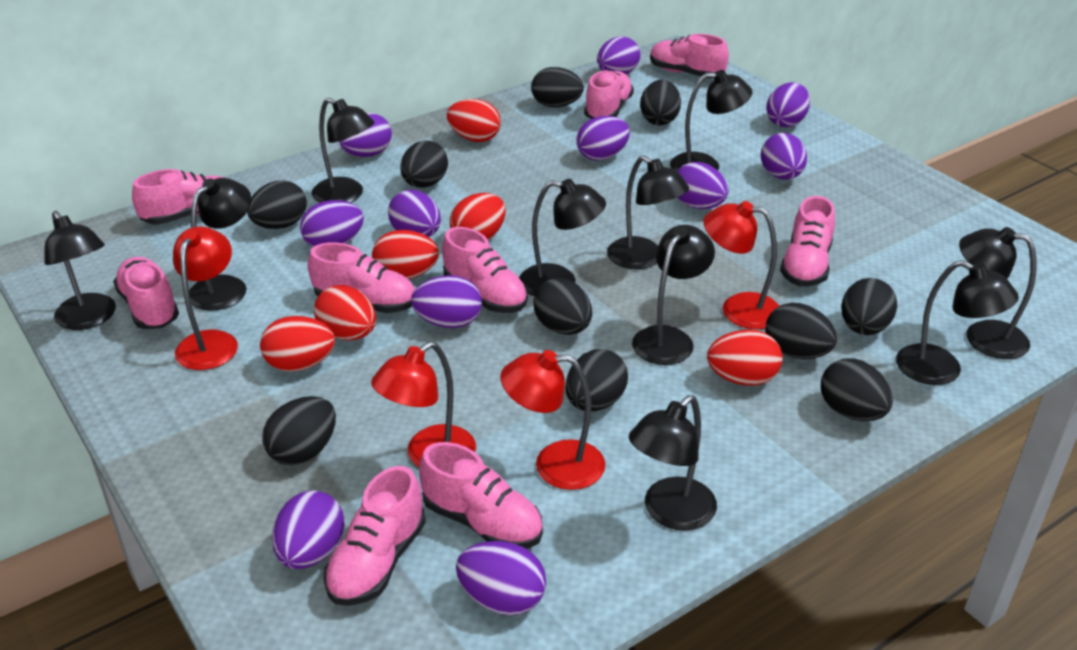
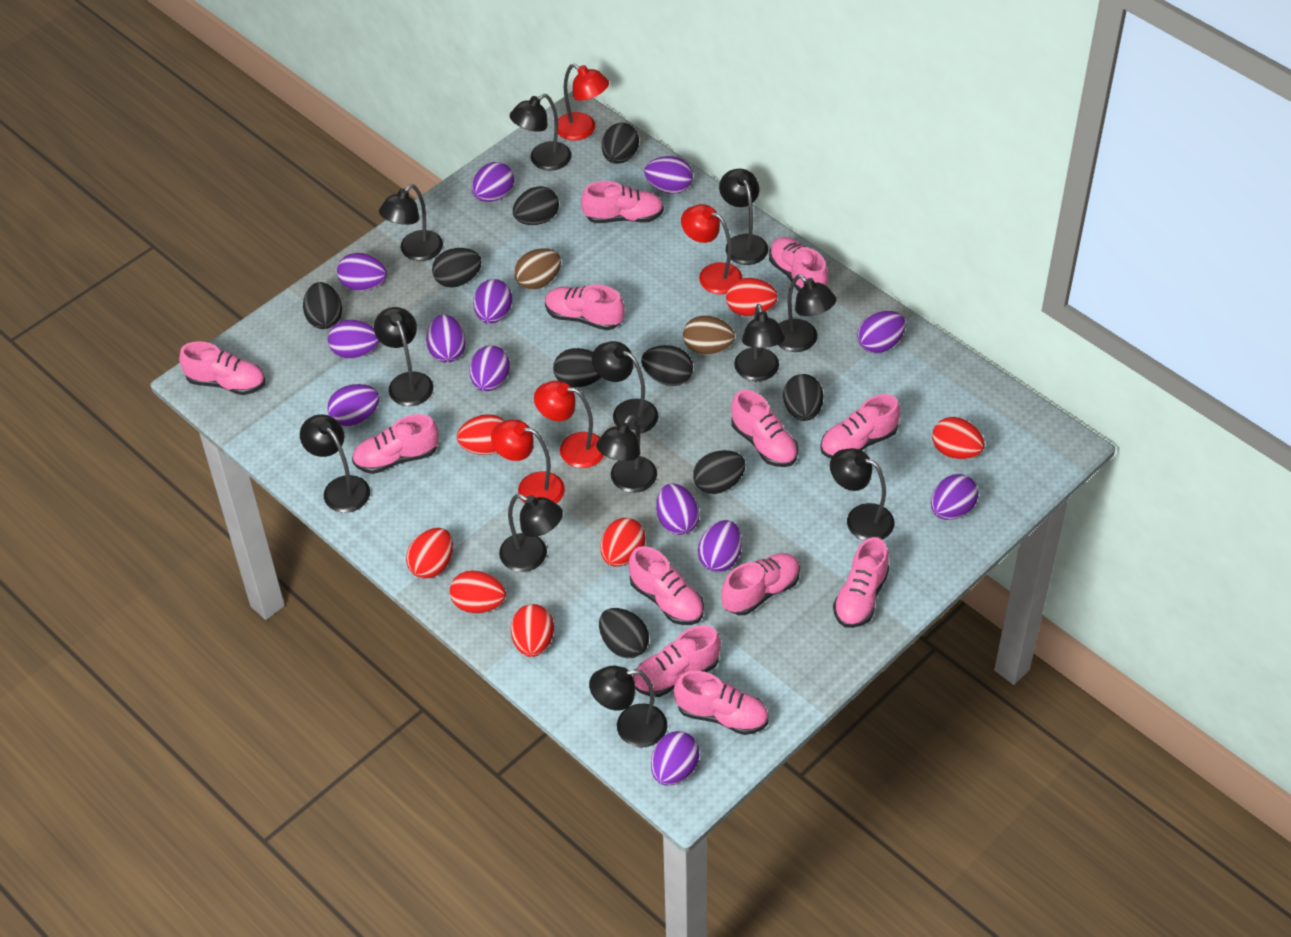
black egg: [247,180,307,229] [262,396,336,465] [400,141,448,188] [531,67,584,107] [533,278,592,335] [566,349,628,411] [640,80,681,125] [765,303,837,359] [821,358,893,421] [842,278,897,335] = 10 -> [303,282,342,329] [432,248,482,288] [513,186,559,225] [553,348,601,388] [599,608,649,658] [602,123,639,164] [641,345,693,386] [693,450,746,494] [783,374,823,421] = 9
black lamp: [44,211,116,330] [189,178,251,311] [312,98,375,203] [519,179,606,296] [607,155,689,269] [629,395,717,531] [632,225,715,365] [670,70,752,171] [896,260,1019,385] [959,227,1037,359] = 10 -> [300,414,370,513] [374,307,433,406] [379,184,443,261] [499,494,563,572] [510,94,572,171] [589,666,667,747] [592,341,658,434] [596,415,657,493] [719,169,768,265] [734,304,785,381] [778,274,836,352] [830,448,894,541] = 12
brown egg: none = 0 -> [514,248,561,290] [683,315,735,355] = 2
pink shoe: [113,257,179,329] [132,169,225,225] [308,242,415,313] [324,466,426,606] [419,442,543,549] [442,227,528,313] [584,70,634,119] [650,34,729,78] [780,196,835,286] = 9 -> [179,341,265,395] [352,414,439,474] [545,285,625,330] [581,181,664,223] [629,546,704,625] [633,625,721,697] [674,671,768,735] [721,553,800,615] [731,390,798,467] [769,237,828,291] [820,394,900,458] [833,537,889,628] = 12
purple egg: [272,490,344,569] [300,200,364,247] [339,113,392,157] [388,190,441,237] [411,275,482,328] [456,541,546,616] [576,116,630,161] [597,36,640,74] [677,162,728,209] [761,133,807,180] [766,82,810,127] = 11 -> [327,384,379,426] [328,320,379,359] [337,253,387,291] [426,314,466,363] [469,345,510,391] [472,162,514,202] [473,279,512,324] [644,156,693,194] [651,731,699,786] [656,483,700,535] [698,520,742,572] [857,311,906,353] [931,474,978,520] = 13
red egg: [260,316,335,372] [314,285,376,340] [372,230,439,279] [447,99,501,142] [450,193,506,240] [707,330,783,386] = 6 -> [406,528,453,579] [450,570,506,613] [457,414,505,455] [511,604,554,657] [600,518,645,567] [726,278,778,316] [932,417,985,459] = 7

